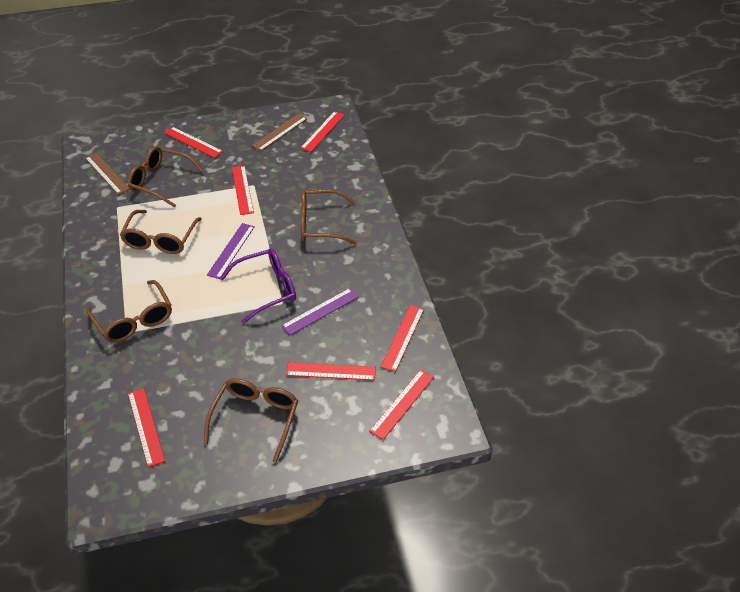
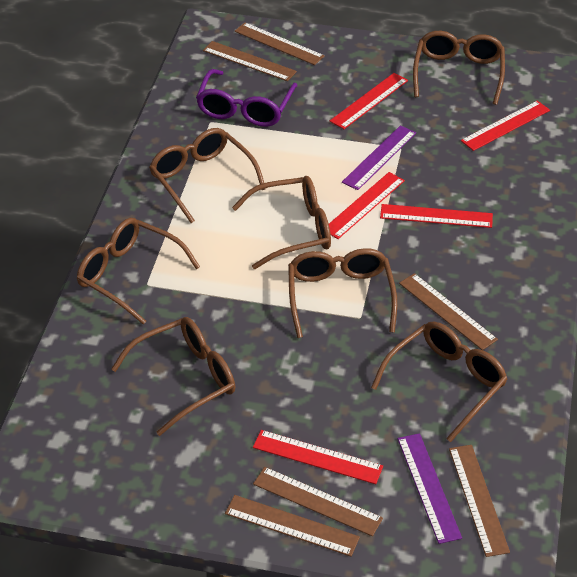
brown glasses: [87,280,172,343] [120,210,201,254] [128,146,204,207] [204,378,298,463] [301,189,357,244] = 5 -> [77,218,200,325] [111,317,235,436] [149,128,266,223] [232,176,331,269] [288,248,397,338] [371,322,507,442] [413,31,505,105] = 7
brown ruler: [85,153,130,195] [252,114,307,151] = 2 -> [203,41,297,81] [225,495,360,557] [235,23,325,65] [253,467,383,536] [399,273,498,350] [449,445,510,557] = 6
red ruler: [128,388,165,467] [164,127,223,158] [232,166,254,215] [286,362,376,380] [300,111,345,152] [369,370,434,440] [381,305,424,372] = 7 -> [253,430,383,484] [329,172,405,239] [330,73,408,129] [380,204,493,228] [461,101,550,151] = 5

